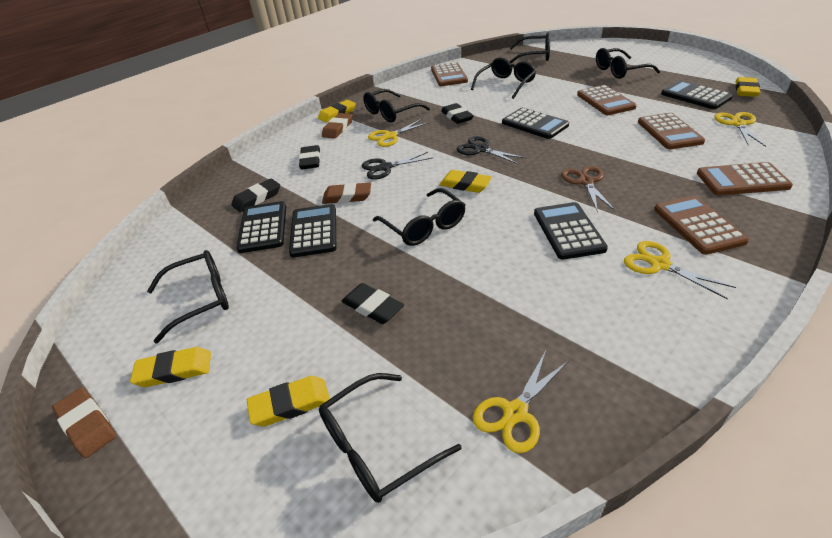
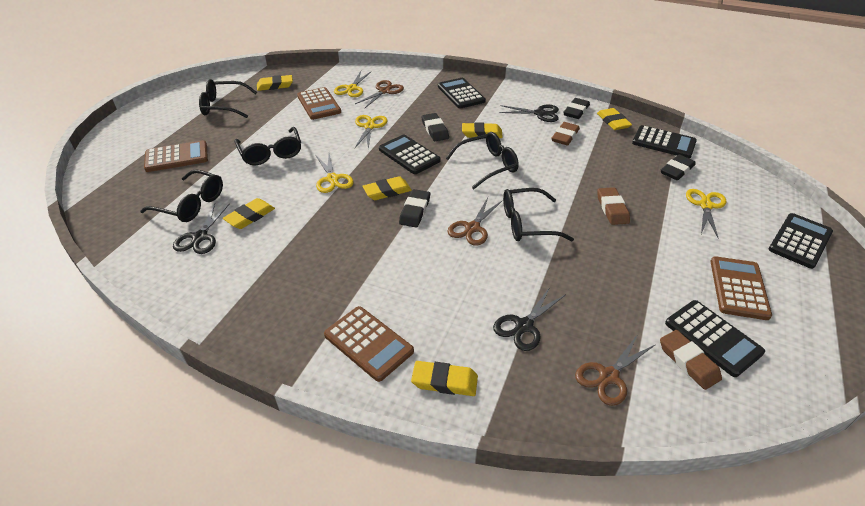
black glasses: [147,250,229,343] [319,373,462,503] [363,89,430,123] [373,188,465,246] [471,57,536,99] [509,32,550,63] [596,48,660,79] = 7 -> [140,169,223,222] [199,79,257,118] [234,127,301,165] [446,132,519,189] [503,188,574,241] = 5
black scissors: [362,152,433,180] [456,136,527,164] = 2 -> [173,203,230,254] [493,287,566,351] [499,105,559,122] = 3
brown calculator: [431,62,468,86] [577,85,637,115] [638,113,705,149] [654,196,749,255] [697,162,793,195] = 5 -> [144,140,208,172] [297,87,341,120] [324,306,414,382] [711,256,772,320] = 4
brown scissors: [561,166,616,212] = 1 -> [355,80,404,108] [447,198,502,246] [575,334,655,406] = 3
yellow eraser: [130,347,211,387] [247,376,330,427] [318,100,356,123] [439,170,492,193] [735,77,760,97] = 5 -> [223,198,275,229] [257,75,293,91] [363,176,412,200] [411,361,478,396] [462,122,503,139] [597,108,632,130] = 6

